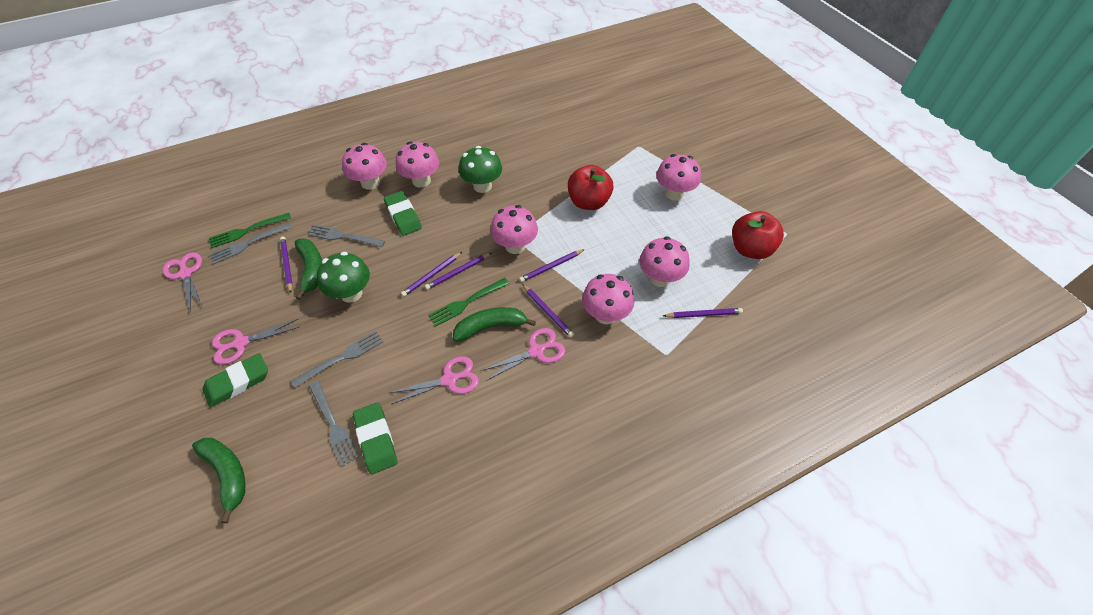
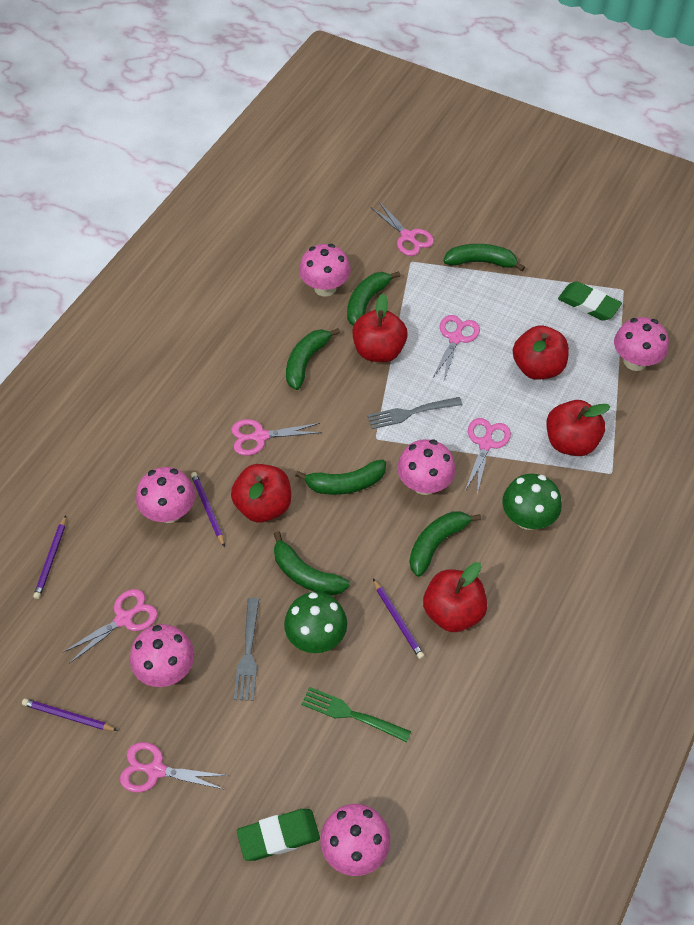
green banana: [192,438,245,523] [295,238,322,300] [453,307,536,342] = 3 -> [274,531,350,596] [286,328,340,390] [295,460,386,495] [347,271,400,326] [410,511,481,577] [443,244,525,271] = 6
green eraser: [203,353,268,408] [353,403,397,474] [384,191,422,236] = 3 -> [237,809,320,861] [558,281,622,321] = 2
green fork: [209,213,291,248] [428,278,509,326] = 2 -> [301,687,411,742] = 1
grey fork: [209,222,292,264] [291,331,383,388] [307,224,385,247] [309,381,359,467] = 4 -> [234,598,259,701] [367,397,462,429] = 2
pink scissors: [163,252,203,312] [212,319,299,364] [389,356,479,404] [481,328,565,381] = 4 -> [62,589,158,664] [120,742,229,792] [231,419,322,456] [370,202,434,256] [432,315,480,380] [465,418,511,494] = 6
purple pencil: [280,236,292,293] [401,252,462,297] [425,253,491,290] [519,249,585,282] [522,284,574,338] [663,308,743,318] = 6 -> [22,698,118,731] [33,515,66,599] [191,472,225,547] [373,579,424,659] = 4
red apple: [568,165,614,210] [732,211,784,259] = 2 -> [231,464,291,522] [352,293,408,362] [423,562,487,632] [513,325,569,380] [546,400,611,456] = 5

